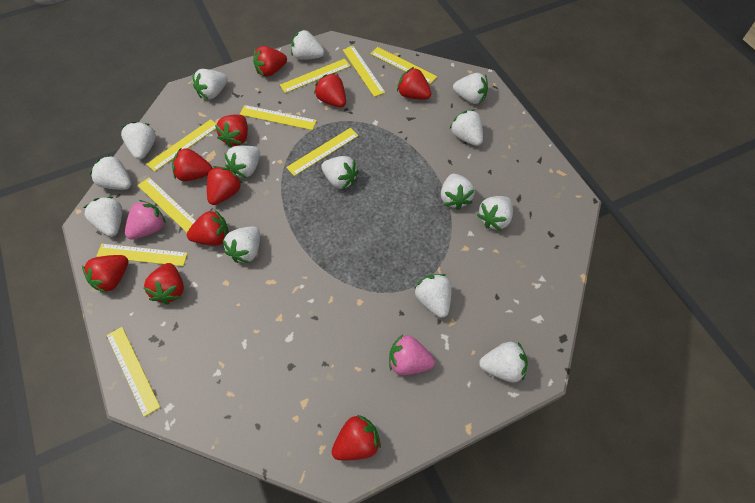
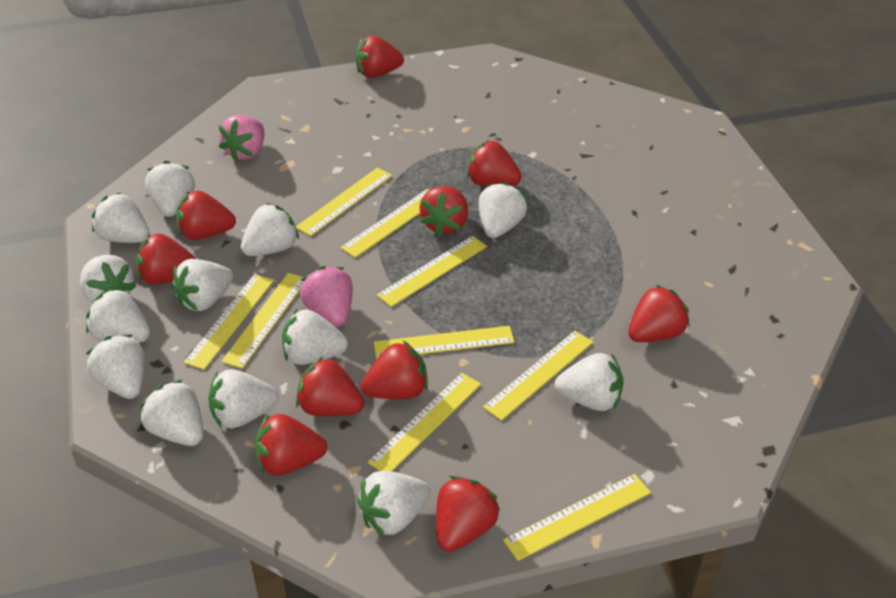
white strawberry: [83,196,122,237] [90,155,131,190] [121,121,156,160] [192,69,228,100] [222,226,260,263] [225,146,260,178] [291,30,324,60] [321,156,359,190] [414,274,451,318] [441,174,475,210] [450,110,483,146] [453,73,488,104] [477,196,513,231] [479,342,528,383] = 14 -> [80,255,136,303] [86,288,150,343] [86,334,145,399] [92,192,150,243] [140,379,203,446] [145,161,194,217] [172,259,233,311] [208,370,278,428] [241,203,299,256] [282,309,348,365] [357,471,430,537] [479,182,527,238] [555,353,624,411] = 13

